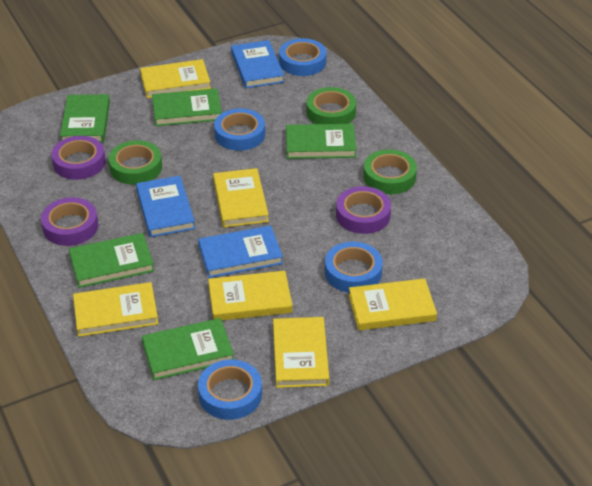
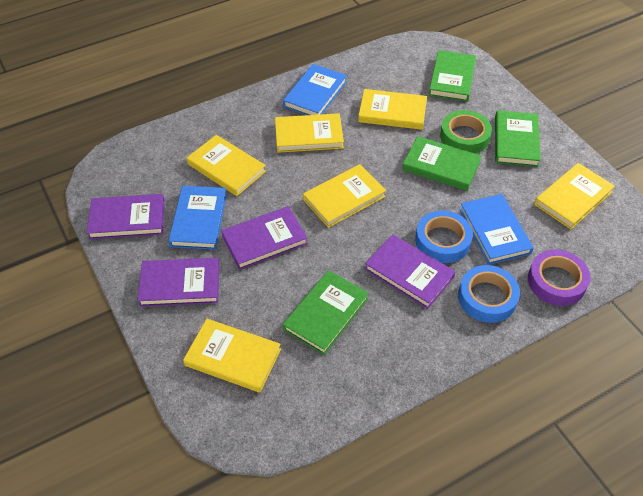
blue tape: [198,360,262,420] [214,108,265,151] [279,38,326,76] [325,242,383,293] = 4 -> [415,210,473,263] [458,265,520,323] = 2
green book: [60,94,110,142] [69,233,154,288] [142,318,234,380] [152,88,222,126] [286,124,356,159] = 5 -> [283,270,369,355] [402,136,482,191] [429,50,476,102] [495,110,541,167] = 4
green tape: [109,140,162,185] [306,87,356,124] [363,149,417,194] = 3 -> [440,110,492,154] = 1
purple book: none = 0 -> [87,194,165,239] [137,258,220,307] [221,206,308,270] [365,234,456,309] = 4
purple tape: [41,198,98,246] [51,136,105,180] [336,186,391,234] = 3 -> [528,250,591,306] = 1

